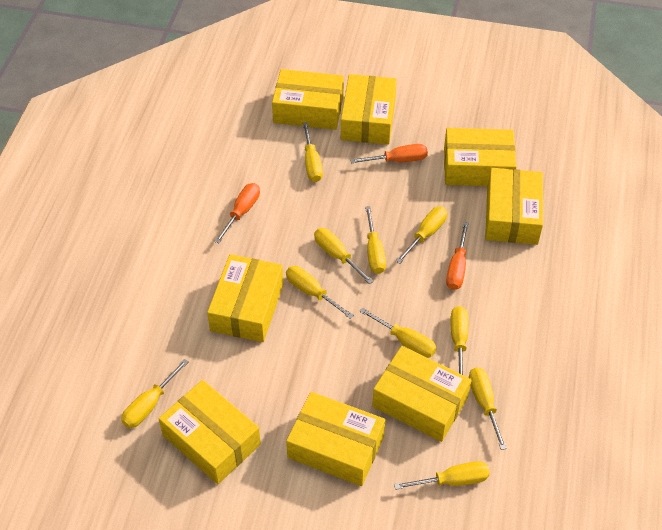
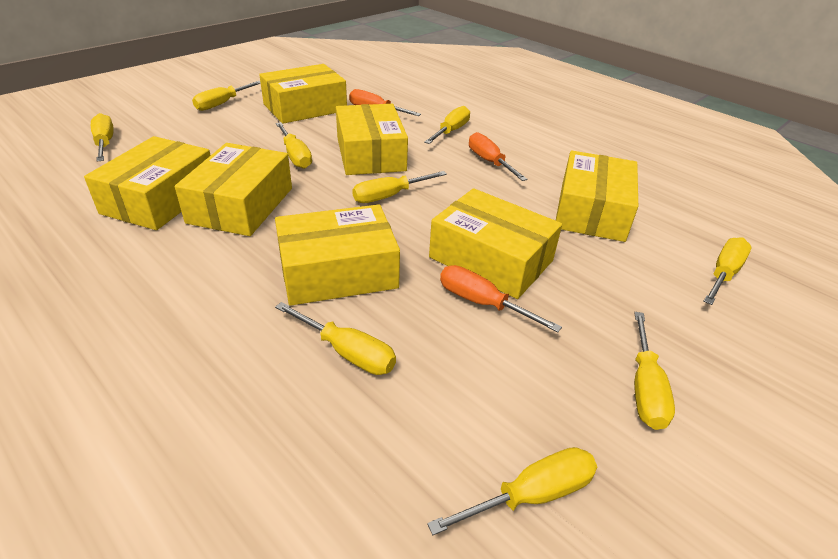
yellow box: [158,380,261,484] [207,254,284,342] [272,69,344,130] [286,392,385,486] [341,74,397,145] [372,346,472,442] [444,128,517,186] [485,168,543,245] = 8 -> [84,136,211,230] [175,143,292,236] [259,64,347,124] [275,204,400,306] [336,104,408,175] [429,188,562,299] [556,151,638,242] = 7
yellow screwdriver: [121,359,189,428] [286,266,354,319] [303,122,323,182] [314,228,374,284] [359,307,436,358] [365,206,386,274] [394,461,490,490] [396,207,447,263] [450,306,469,375] [469,367,507,450] = 10 -> [91,113,114,162] [192,81,260,111] [275,302,396,375] [276,122,312,169] [352,171,447,203] [424,106,470,144] [427,447,597,535] [634,312,675,430] [703,237,751,305] = 9

